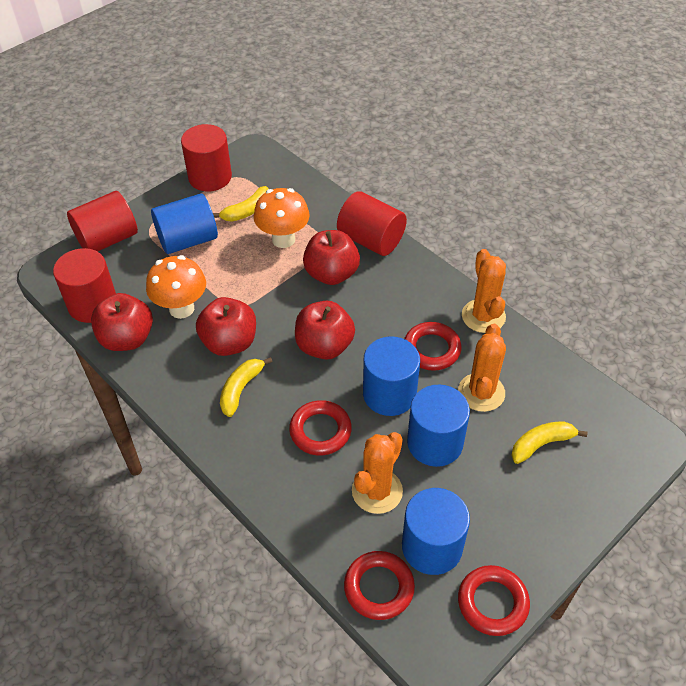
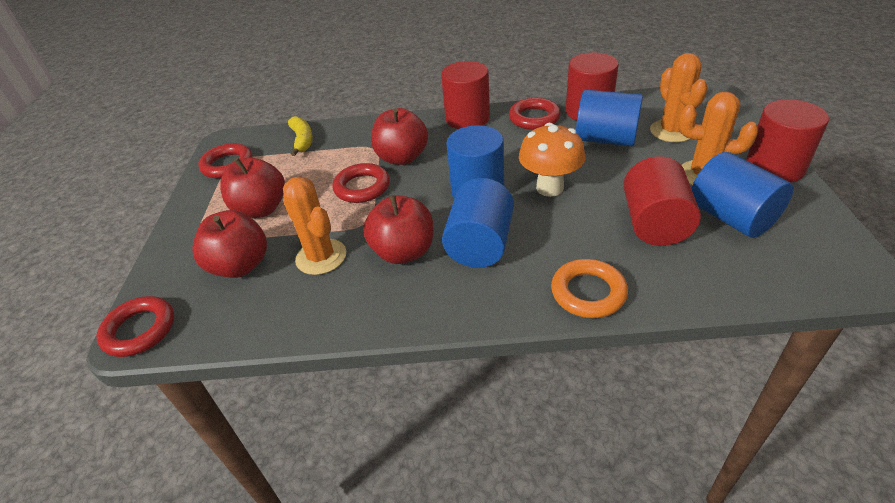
orange mushroom: [146,255,206,319] [254,188,310,248] = 2 -> [519,123,586,197] = 1
orange ring: none = 0 -> [551,259,628,318] = 1
yellow banana: [213,186,269,222] [220,357,273,417] [511,421,587,464] = 3 -> [288,116,313,156] = 1

